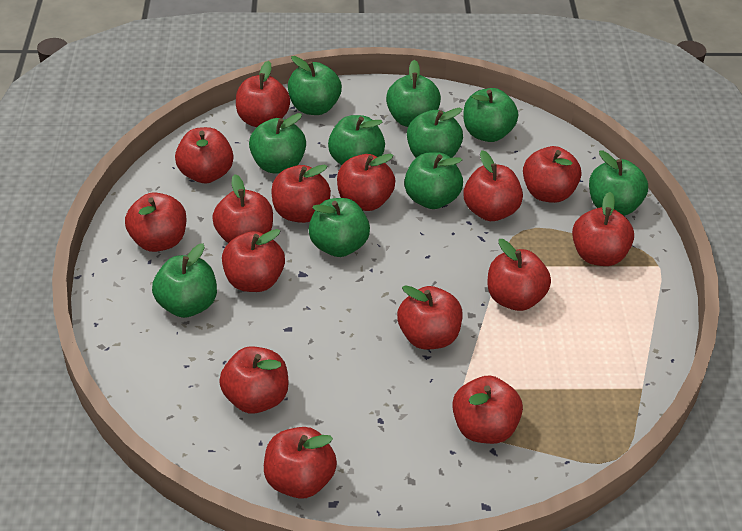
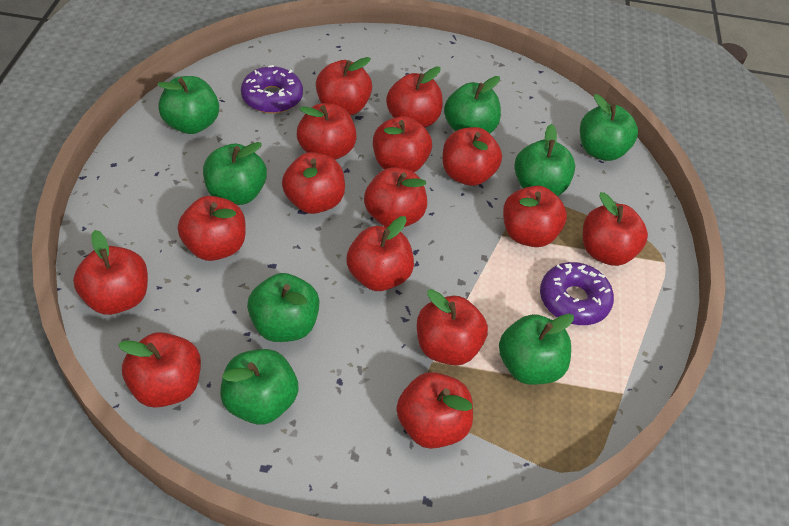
green apple: [152,243,217,318] [249,113,306,173] [288,56,342,115] [308,198,370,257] [328,115,385,165] [386,60,441,127] [404,152,463,209] [407,108,463,158] [464,88,518,142] [589,150,648,216] = 10 -> [157,76,219,134] [203,142,267,205] [220,349,298,425] [247,273,320,342] [444,76,501,134] [499,314,574,385] [514,124,575,196] [580,94,638,161] = 8
purple donut: none = 0 -> [241,65,303,114] [540,262,614,325] = 2

